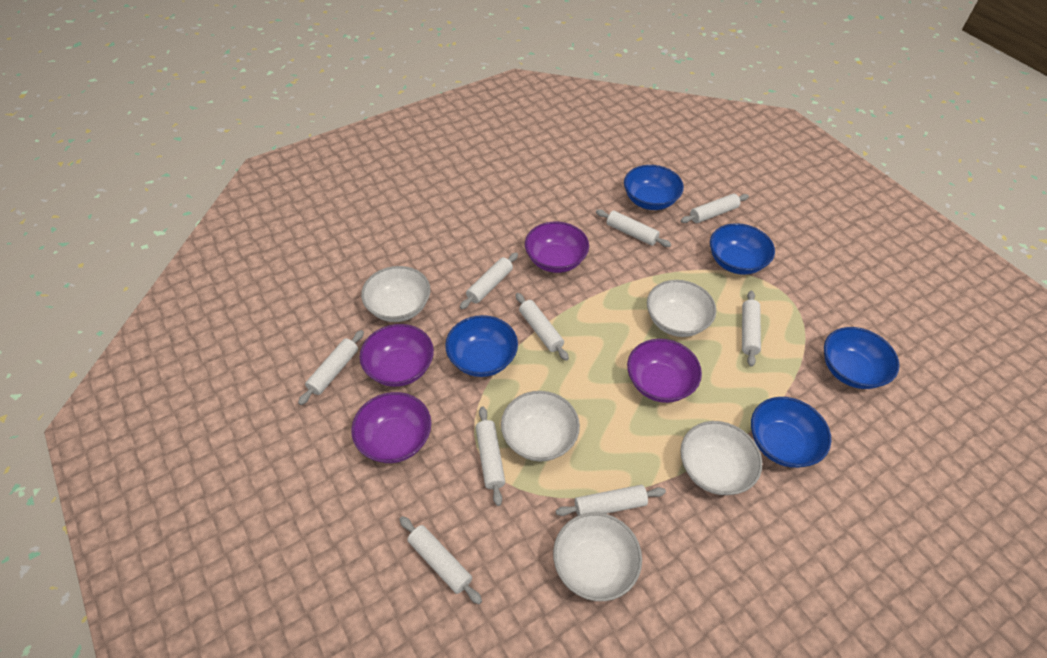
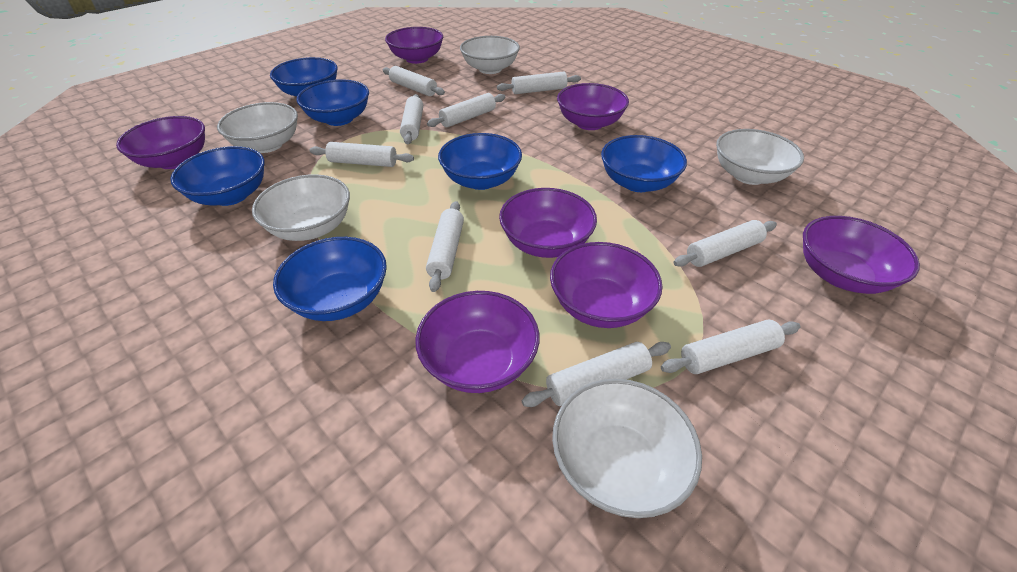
blue bowl: [445,315,518,377] [624,165,684,210] [710,223,775,275] [751,397,831,468] [824,327,900,389] = 5 -> [170,146,265,206] [270,57,338,96] [273,237,387,321] [296,79,369,126] [438,133,522,190] [601,135,687,192] = 6
purple bowl: [351,392,431,463] [360,324,434,387] [525,222,589,273] [627,339,702,403] = 4 -> [116,116,205,169] [385,27,443,64] [415,291,539,393] [499,188,597,258] [550,242,663,328] [557,83,629,130] [803,216,920,294] = 7

